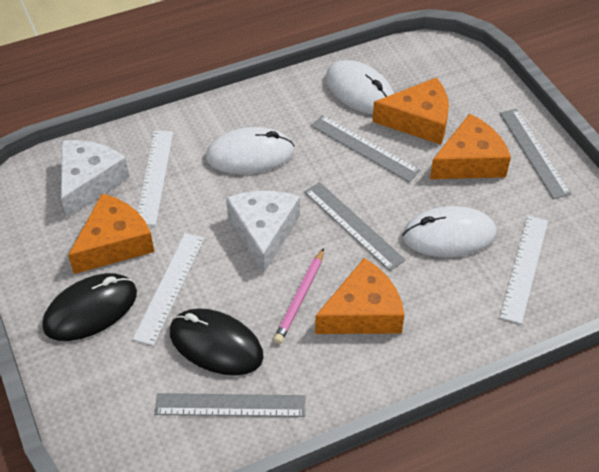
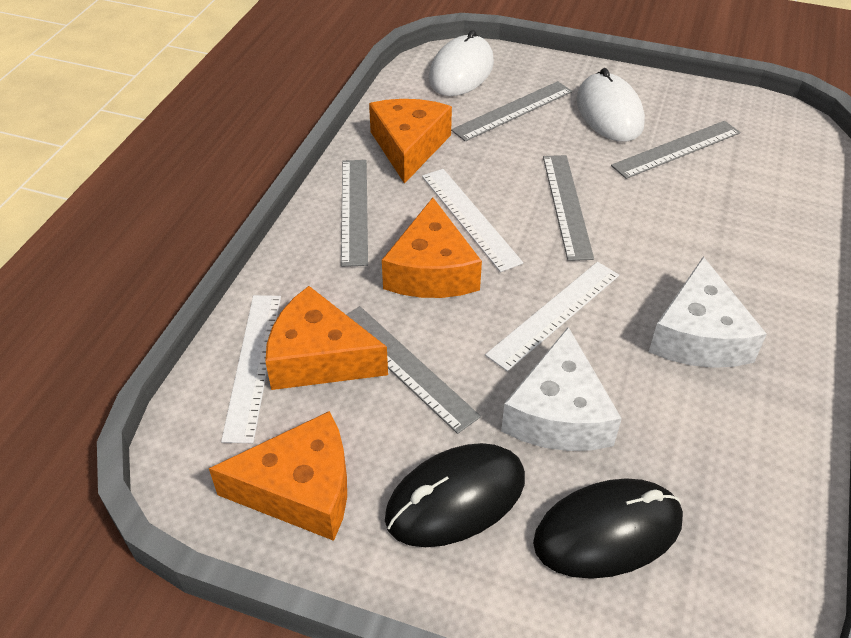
grey ruler: [155,393,305,417] [304,182,406,271] [311,115,421,182] [500,109,571,199] = 4 -> [341,160,368,267] [346,306,481,434] [451,81,572,142] [543,155,594,261] [611,121,741,179] = 5
pink pencil: [274,248,324,344] = 1 -> none = 0
white mouse: [206,127,295,174] [325,60,394,114] [402,206,497,257] = 3 -> [429,30,494,96] [576,68,645,142] = 2

